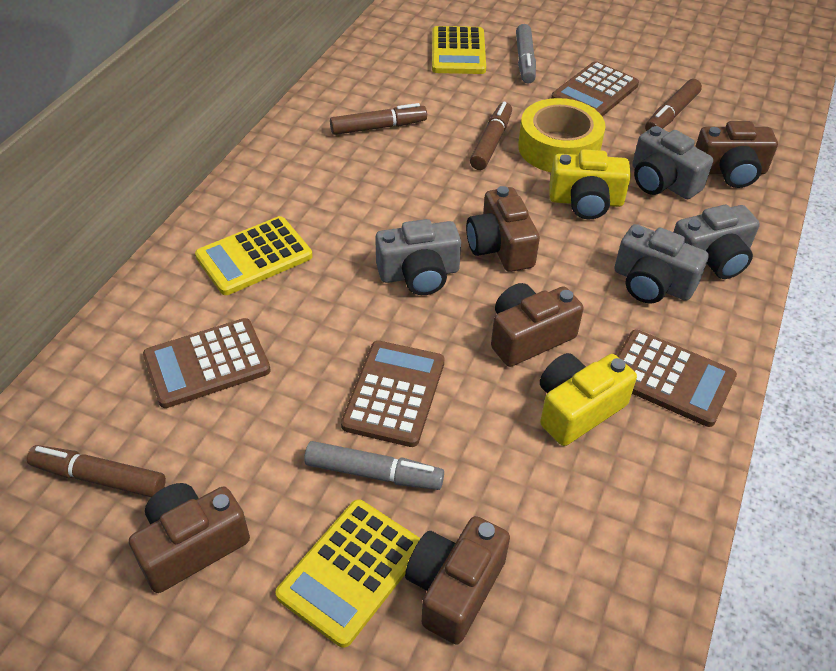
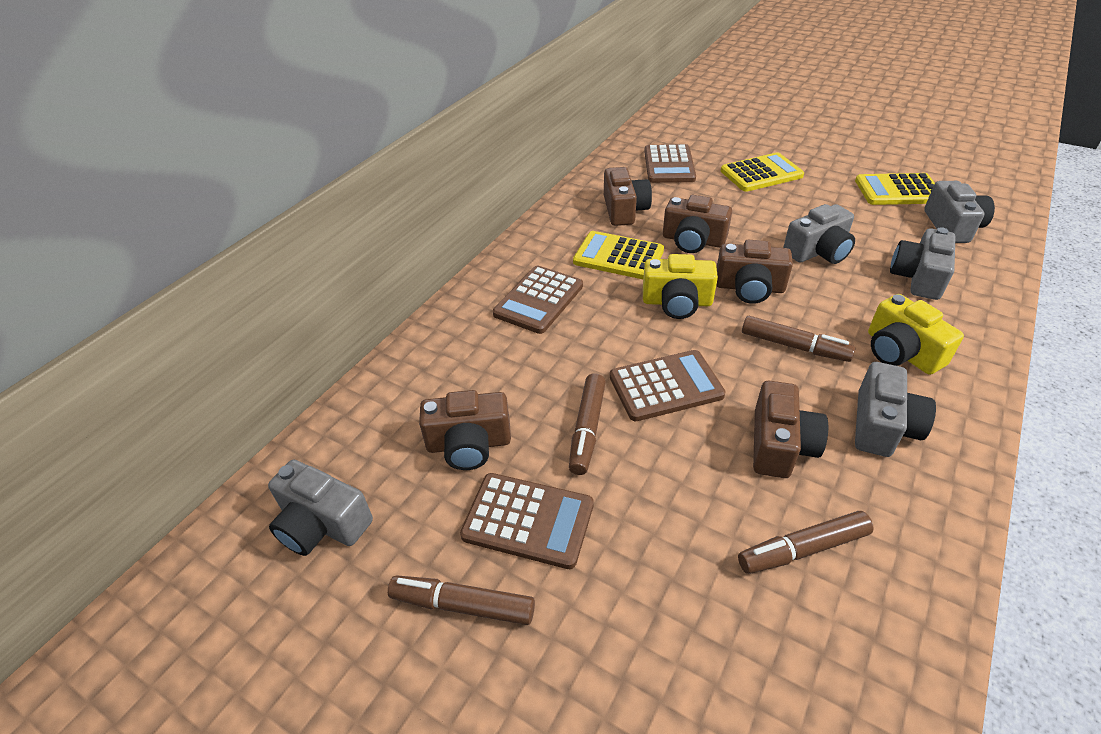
grey camera: [375,219,461,295] [614,224,709,304] [632,126,713,199] [674,205,760,279] = 4 -> [268,460,373,556] [783,204,855,264] [855,362,936,457] [890,227,956,300] [924,181,995,243] = 5
grey marker: [304,441,444,490] [516,24,536,84] = 2 -> none = 0
yellow tape: [518,98,606,172] = 1 -> none = 0

